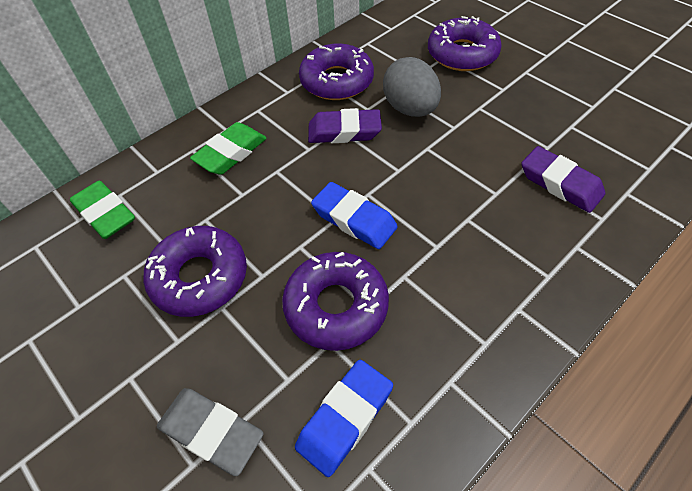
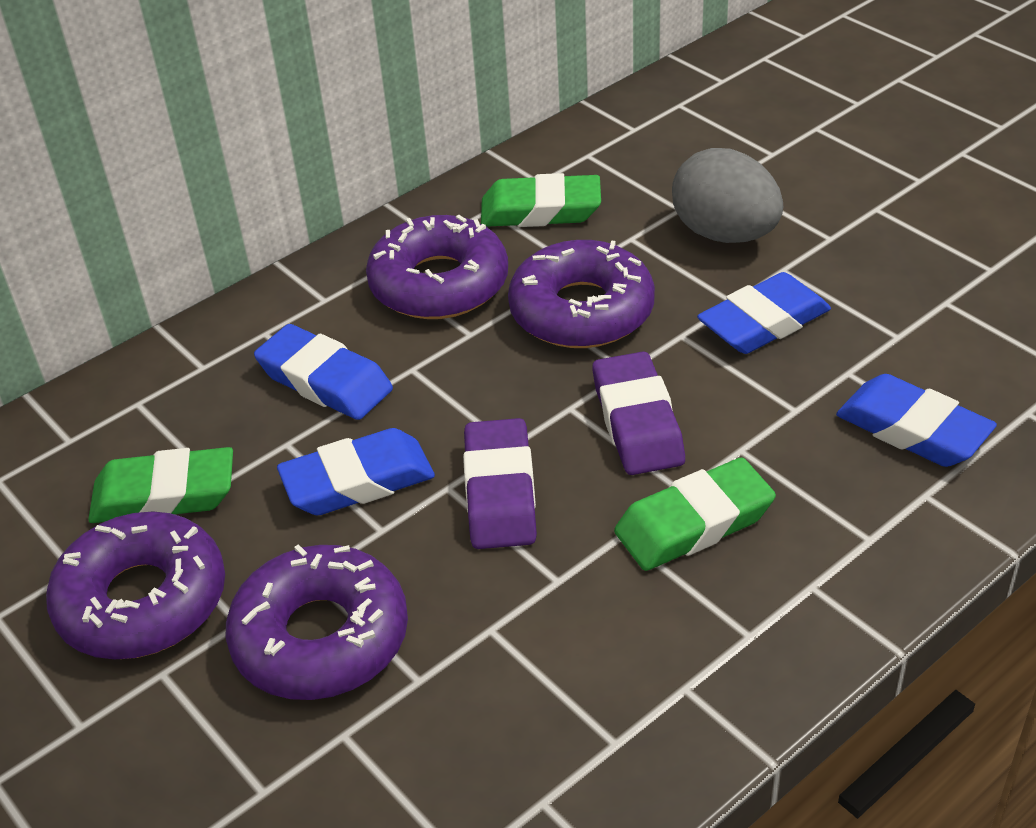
blue eraser: [295,360,393,477] [311,182,398,249] = 2 -> [254,324,393,420] [277,428,435,515] [697,272,831,354] [836,374,997,467] = 4
green eraser: [70,181,135,239] [190,122,267,175] = 2 -> [88,447,233,523] [481,173,601,227] [614,458,776,571] = 3
grey eraser: [157,388,264,476] = 1 -> none = 0

